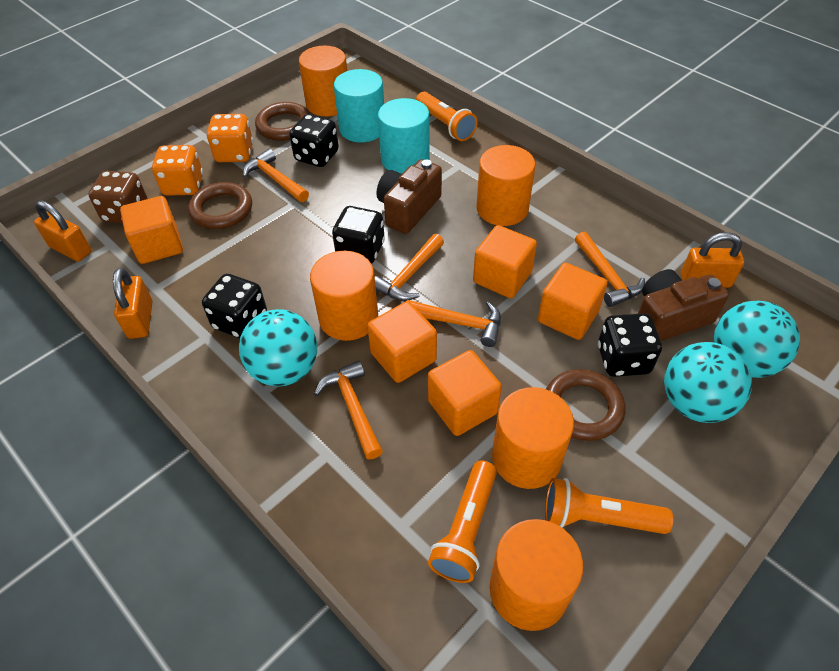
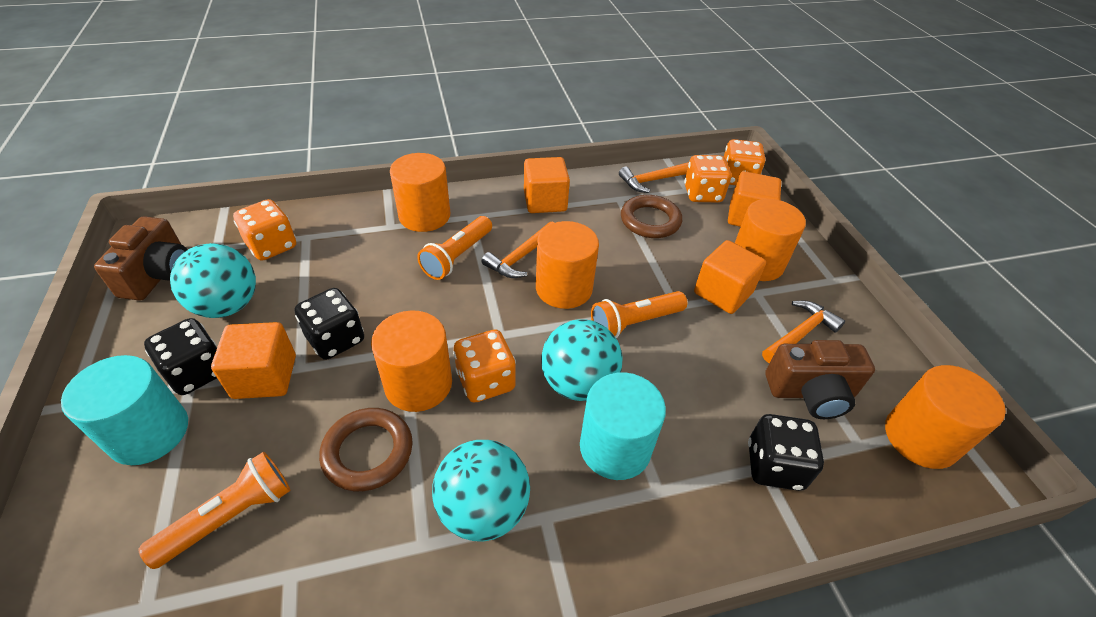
black dice: [202,274,267,338] [289,114,339,167] [332,206,385,264] [598,313,662,377] = 4 -> [144,318,217,395] [295,288,364,360] [748,414,824,491] = 3
brown dice: [88,171,148,223] = 1 -> none = 0
brown ring: [188,182,252,229] [255,102,310,141] [546,369,626,441] = 3 -> [319,408,413,491] [621,195,682,238] = 2
orange cube: [120,196,183,264] [367,301,437,383] [428,350,502,436] [473,225,537,298] [538,263,607,340] = 5 -> [211,322,296,399] [524,157,570,213] [694,240,766,314] [728,171,781,227] = 4
orange dice: [152,145,203,196] [207,114,253,162] = 2 -> [233,199,296,261] [453,329,516,403] [684,155,731,202] [724,139,765,185] = 4
orange hammer: [243,149,309,202] [314,361,383,459] [375,234,444,301] [407,300,501,347] [575,232,645,307] = 5 -> [482,221,554,278] [619,162,689,193] [762,301,845,363] = 3
orange padlock: [34,200,92,262] [113,268,152,339] [681,232,744,288] = 3 -> none = 0

